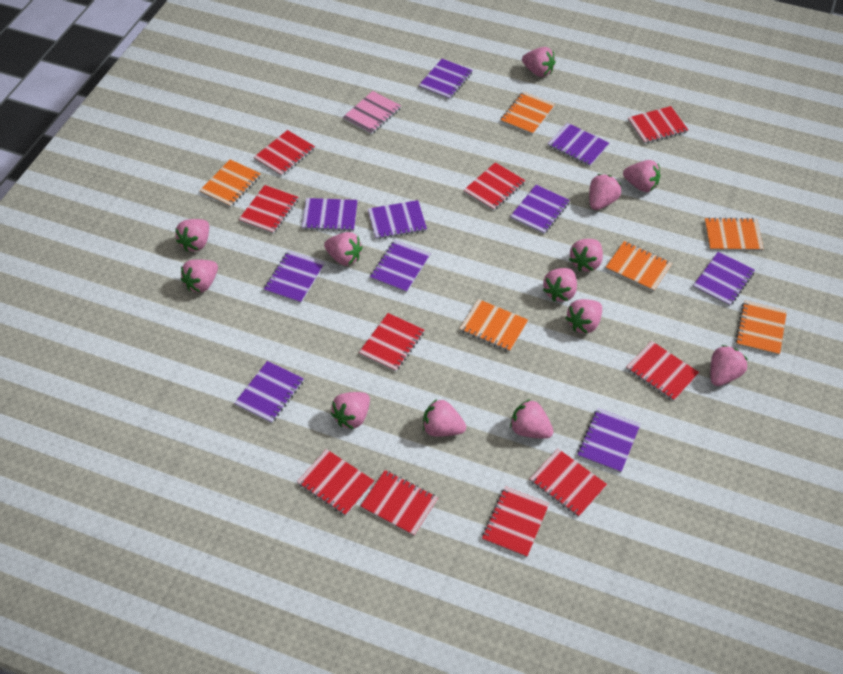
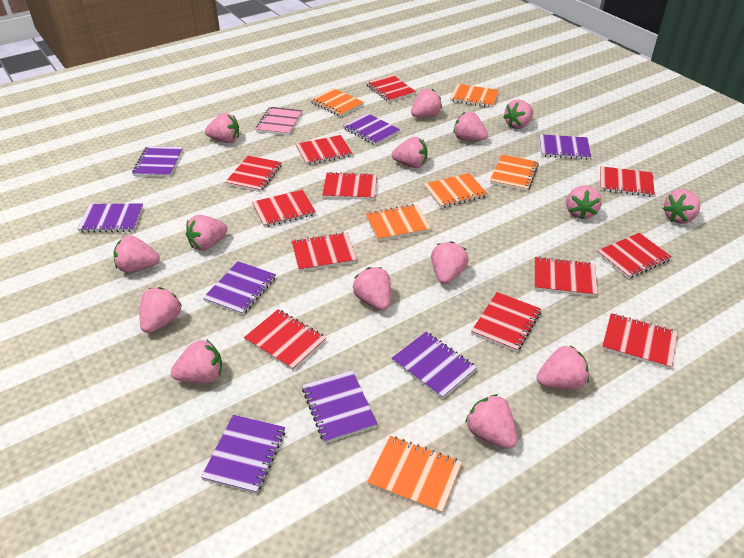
pink strawberry: [175,219,209,252] [181,259,218,293] [324,232,362,266] [331,392,370,429] [423,399,466,437] [510,399,554,439] [522,47,556,77] [543,268,577,302] [565,299,602,334] [569,239,603,271] [589,174,621,210] [623,160,660,192] [710,345,748,386] = 13 -> [114,235,160,272] [140,287,182,333] [171,339,222,383] [186,215,228,251] [205,113,239,143] [353,267,391,310] [392,137,428,168] [411,89,442,117] [431,241,469,284] [453,111,488,141] [465,394,517,449] [503,99,533,129] [537,345,589,389] [566,185,602,220] [663,189,700,224] = 15
purple notebook: [234,361,304,423] [264,251,325,304] [302,198,358,232] [368,200,427,240] [370,240,431,293] [419,59,473,100] [510,185,570,234] [548,123,609,167] [577,408,640,473] [693,252,755,307] = 10 -> [78,203,143,233] [132,146,183,177] [201,415,285,494] [203,261,276,315] [302,370,378,443] [343,113,400,145] [392,332,477,399] [539,134,591,160] = 8
red notebook: [239,185,299,234] [254,130,315,176] [297,449,374,516] [359,313,424,372] [360,470,438,536] [464,162,525,211] [482,486,549,558] [530,449,607,517] [626,341,699,401] [628,106,688,144] = 10 -> [225,156,282,192] [244,309,326,371] [252,190,316,227] [292,232,357,272] [296,135,353,165] [322,172,377,200] [366,75,416,102] [471,292,541,352] [535,257,598,297] [597,233,672,279] [600,166,655,197] [602,313,677,369] = 12

